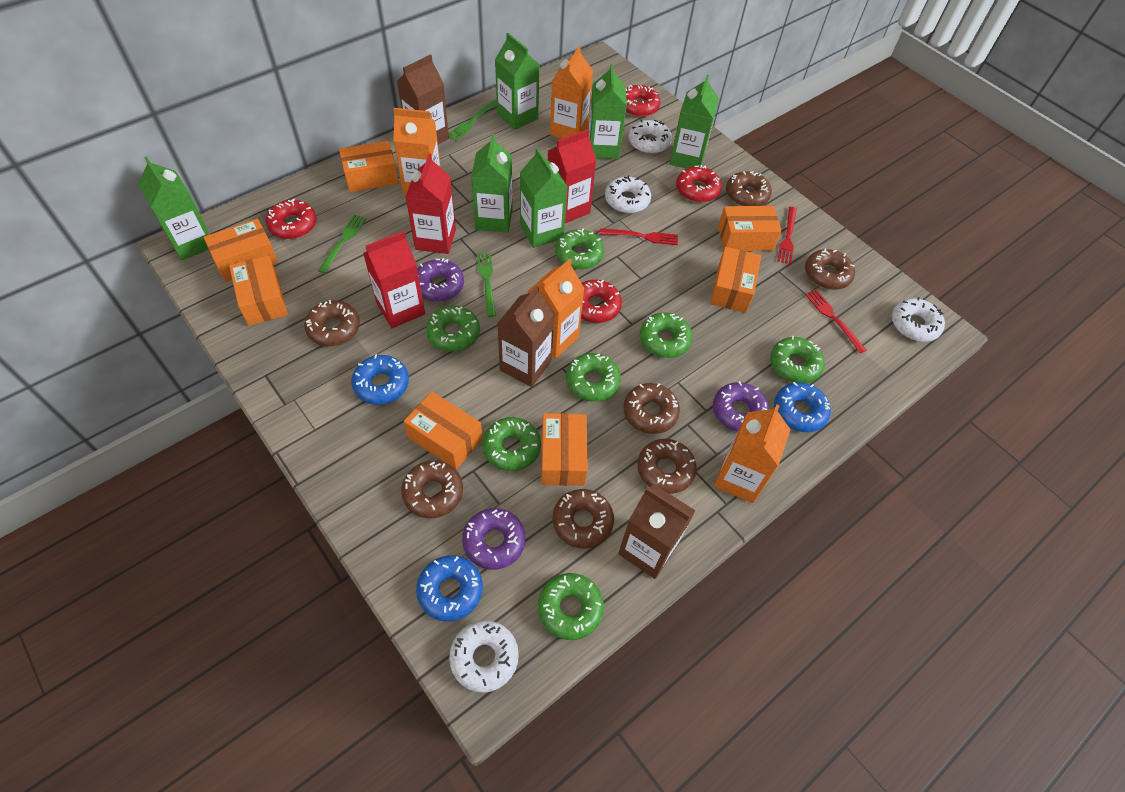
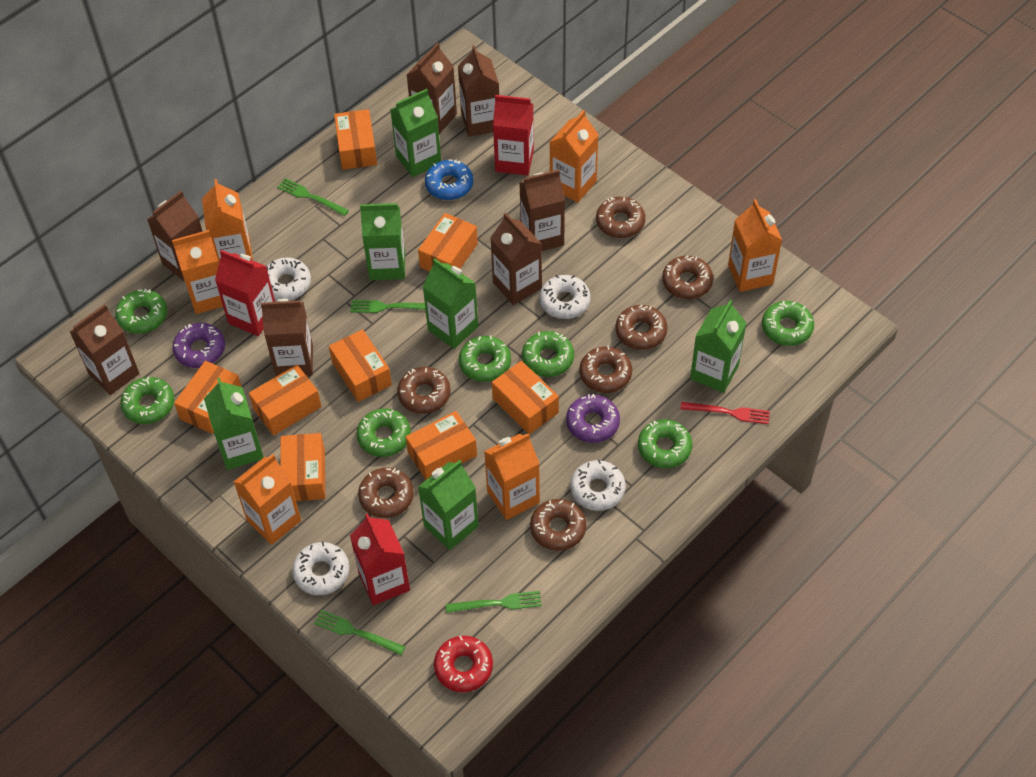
blue donut: [351,354,409,405] [416,555,483,621] [774,382,831,432] = 3 -> [425,159,473,200] = 1
brown carton: [397,54,449,144] [497,285,555,387] [618,484,696,579] = 3 -> [69,304,140,395] [147,191,203,282] [261,299,313,376] [407,43,457,134] [458,45,499,137] [490,213,542,305] [519,170,565,251] = 7
green fork: [318,215,366,274] [449,100,497,141] [477,252,496,317] = 3 -> [277,178,349,216] [314,610,405,655] [350,300,426,313] [446,591,542,613] = 4
orange box: [204,219,278,282] [229,256,288,326] [339,141,399,192] [404,391,483,470] [541,413,588,486] [710,247,761,313] [718,206,782,251] = 7 -> [174,361,242,434] [249,365,321,435] [280,433,325,501] [329,329,392,402] [334,109,377,170] [406,411,477,480] [418,213,478,272] [492,361,559,434] = 8
orange carton: [393,108,441,195] [528,259,585,359] [550,46,593,138] [714,405,791,503] = 4 -> [172,230,223,314] [202,179,253,262] [234,454,301,545] [484,433,540,520] [550,110,599,202] [728,199,782,292] = 6
purple donut: [417,258,464,302] [462,508,526,570] [713,381,769,432] = 3 -> [172,323,225,368] [566,394,620,443] = 2
red donut: [265,199,317,239] [581,280,622,323] [626,85,661,117] [676,165,722,202] = 4 -> [434,636,493,692] = 1
red fork: [599,228,678,245] [777,207,797,264] [805,289,867,354] = 3 -> [681,402,770,424] = 1

